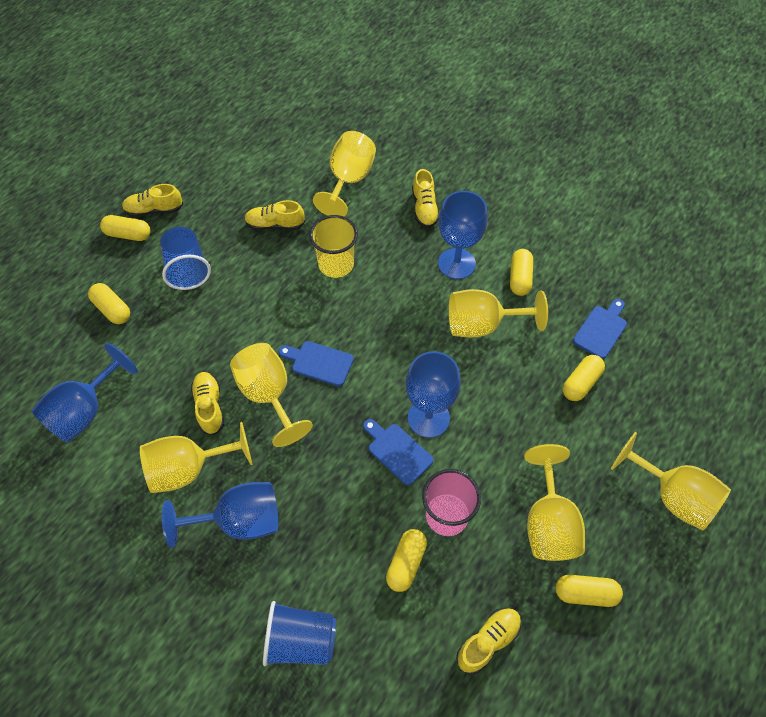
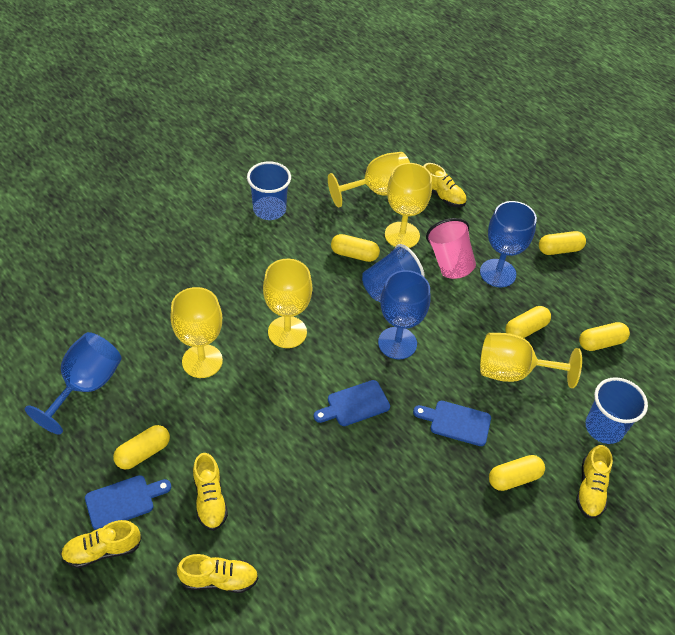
blue cup: [160,227,211,290] [263,601,336,666] = 2 -> [247,161,291,220] [362,244,425,302] [585,377,648,444] = 3
blue goblet: [31,343,138,443] [162,482,278,548] [406,351,461,438] [438,191,487,279] = 4 -> [25,332,122,435] [378,270,430,359] [480,201,537,287] = 3
yellow cup: [309,215,358,278] = 1 -> none = 0
yellow goblet: [140,422,253,493] [230,343,313,447] [313,131,376,216] [449,289,548,338] [524,444,585,561] [611,432,731,530] = 6 -> [170,287,223,378] [263,259,312,348] [328,152,410,207] [385,163,432,248] [480,333,582,388] = 5

